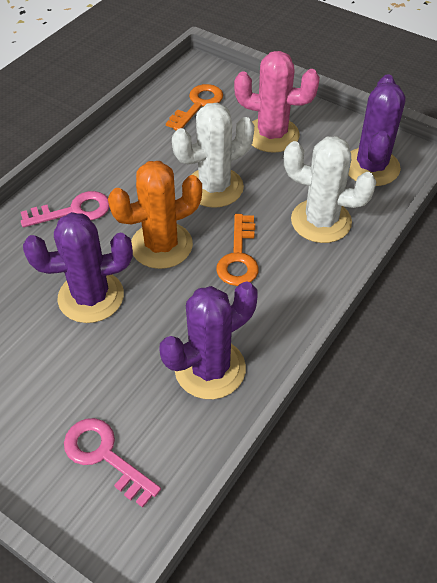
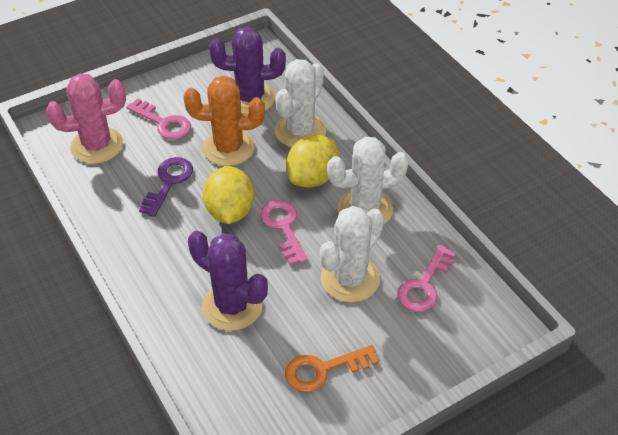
orange key: [166,84,223,130] [216,214,258,286] = 2 -> [285,345,379,392] = 1
pink key: [21,191,109,227] [64,418,161,508] = 2 -> [126,98,191,140] [260,200,308,265] [397,245,456,312] = 3
purple cactus: [23,212,133,323] [159,281,258,399] [348,74,405,186] = 3 -> [188,231,268,331] [209,27,286,114] = 2
purple key: none = 0 -> [139,157,193,217] = 1
white cactus: [172,103,254,208] [284,136,377,243] = 2 -> [275,59,326,147] [320,206,384,303] [327,137,409,224] = 3
yellow lemon: none = 0 -> [203,166,254,224] [286,135,339,188] = 2

